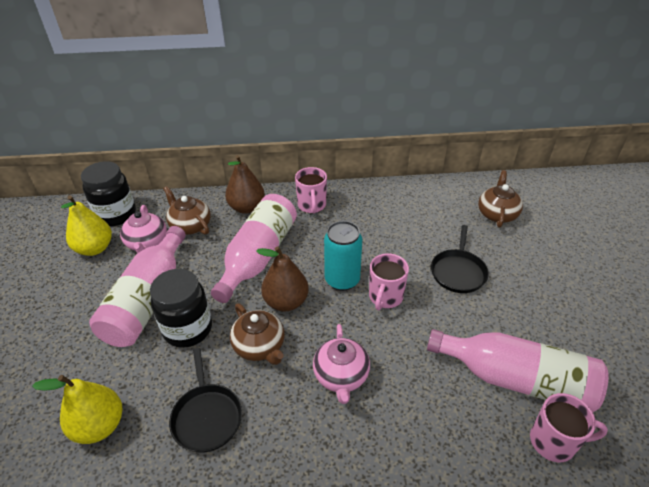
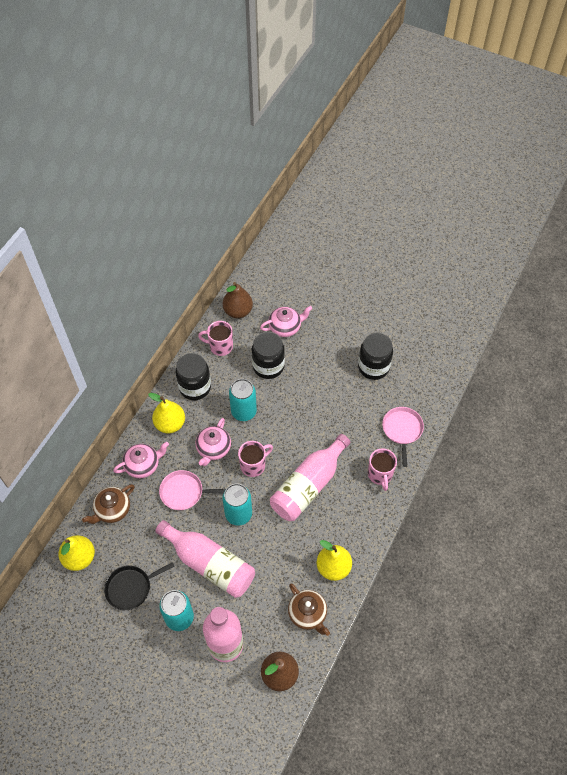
black jar: [81,161,136,226] [150,269,212,348] = 2 -> [176,353,211,400] [252,332,285,379] [358,333,393,380] = 3
black pan: [169,348,242,453] [431,225,489,293] = 2 -> [104,562,175,610] = 1
brown teapot: [163,186,211,235] [230,303,284,365] [478,170,523,228] = 3 -> [82,484,135,524] [288,583,330,636] = 2
pink pan: none = 0 -> [159,470,226,510] [382,407,424,467] = 2
pink teapot: [120,205,167,254] [313,324,370,404] = 2 -> [113,442,169,478] [195,418,231,466] [260,306,312,337] = 3
turquoise can: [324,221,362,291] = 1 -> [159,590,194,631] [222,483,252,526] [229,379,257,421] = 3
yellow pear: [32,375,122,444] [61,195,112,256] = 2 -> [58,535,95,571] [148,393,185,433] [317,540,352,581] = 3

